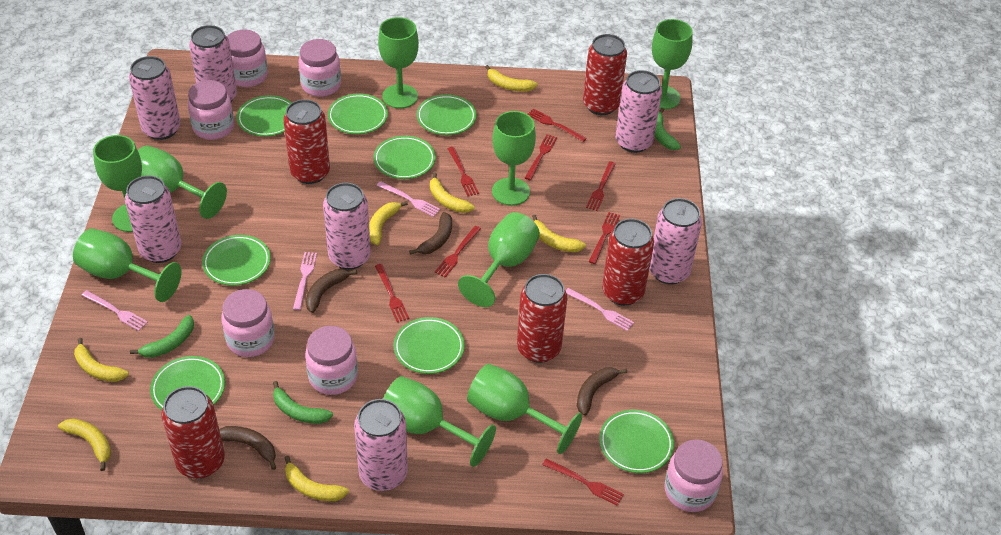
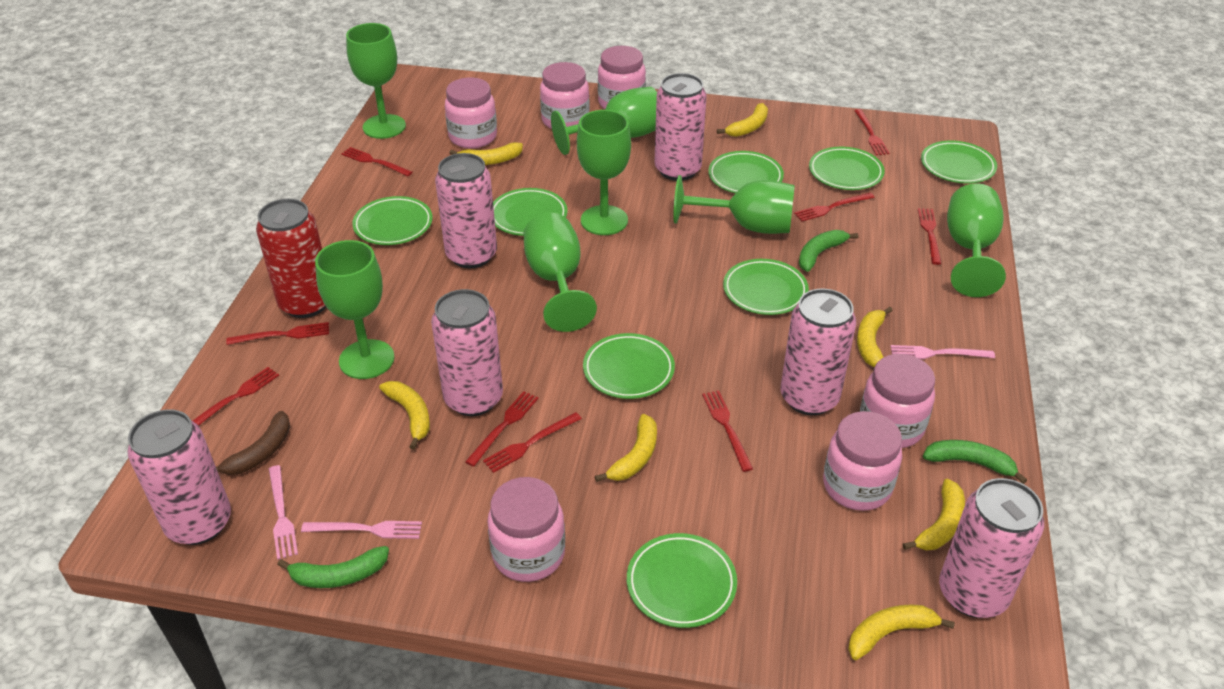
brown banana: [219,426,276,470] [305,269,357,313] [409,212,452,255] [577,367,627,416] = 4 -> [216,411,290,475] = 1
green goblet: [73,228,181,302] [93,135,142,232] [138,146,227,219] [378,17,419,109] [383,376,496,467] [458,212,540,307] [467,364,582,454] [492,111,536,206] [652,19,693,109] = 9 -> [315,240,395,379] [346,23,406,139] [524,213,597,332] [551,87,657,155] [577,110,631,235] [673,175,795,234] [947,183,1006,297] = 7
pink can: [125,175,182,263] [129,56,181,140] [189,25,237,102] [323,183,371,270] [354,399,408,491] [615,70,662,153] [650,198,702,285] = 7 -> [127,409,231,545] [431,289,503,416] [435,153,497,268] [654,73,707,181] [780,288,856,415] [939,478,1044,618] = 6
pink fork: [81,290,148,331] [293,252,317,310] [376,181,440,217] [565,288,634,331] = 4 -> [269,465,298,560] [301,521,422,539] [890,345,995,359] = 3
red can: [161,386,225,478] [283,99,330,184] [517,274,567,363] [583,34,627,115] [602,219,654,306] = 5 -> [256,199,326,318] = 1
red fork: [375,264,409,322] [435,226,481,278] [448,147,479,196] [525,134,557,180] [528,109,587,142] [542,458,624,506] [586,161,616,211] [589,212,620,264] = 8 -> [193,367,279,426] [226,322,329,345] [341,147,413,176] [465,391,539,467] [483,412,582,473] [702,390,753,472] [794,193,875,221] [854,109,889,155] [918,208,942,265] = 9

